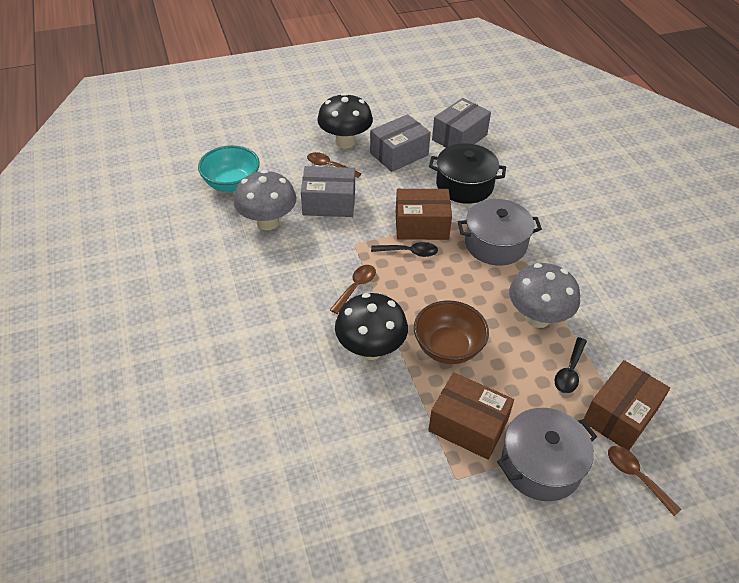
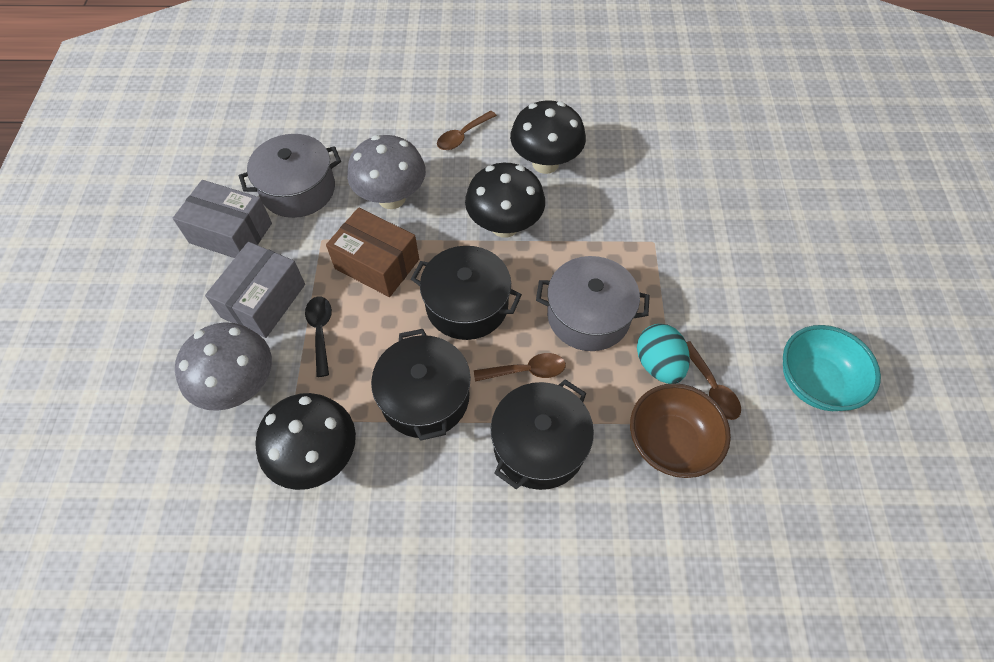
black mushroom: [317,93,373,148] [335,293,408,360] = 2 -> [255,393,356,490] [465,163,545,238] [510,100,586,174] = 3
black pot: [429,143,506,204] = 1 -> [371,329,471,441] [411,246,522,340] [491,379,594,490] = 3
black spoon: [371,242,438,257] [555,337,587,393] = 2 -> [305,296,332,377] = 1
brown box: [396,189,452,240] [428,372,514,460] [584,360,670,450] = 3 -> [326,207,419,297] = 1
grey box: [301,166,355,217] [370,114,431,172] [432,98,491,148] = 3 -> [173,180,272,258] [205,242,305,338] = 2
turquoise egg: none = 0 -> [637,324,690,384] = 1

